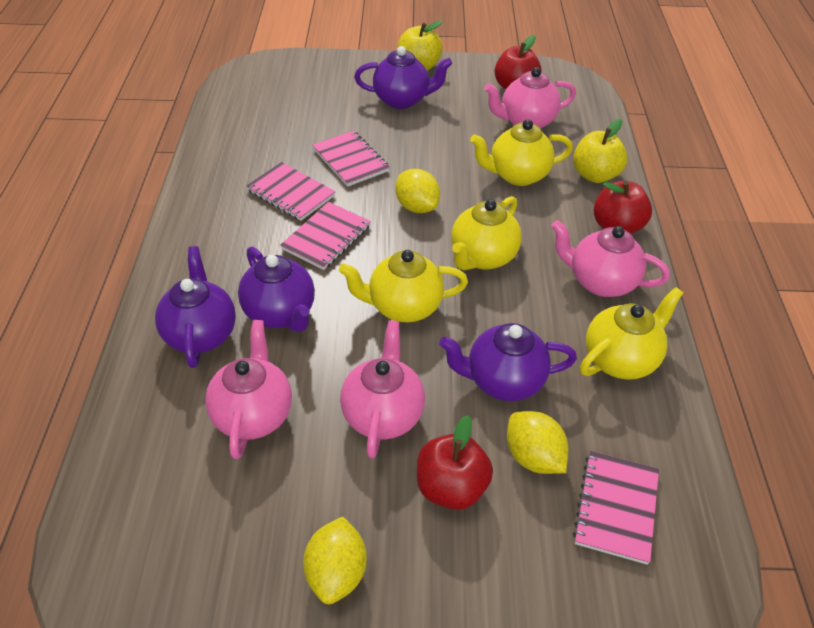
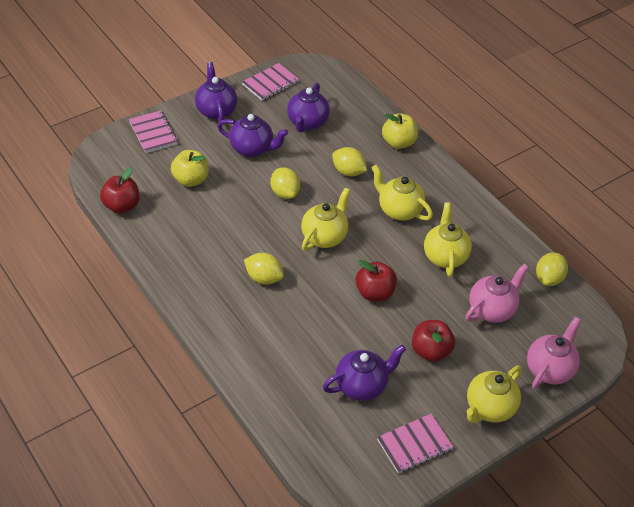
pink notebook: [246,162,336,221] [280,202,371,270] [312,131,390,187] [573,451,659,565] = 4 -> [129,110,178,153] [242,63,299,101] [377,413,454,474] = 3
pink teapot: [205,320,292,459] [340,320,425,459] [484,67,576,129] [551,220,670,297] = 4 -> [466,264,529,323] [527,317,581,389] = 2
yellow lemon: [303,517,367,604] [395,169,440,213] [507,411,568,474] = 3 -> [244,253,284,285] [270,167,300,199] [332,147,367,176] [536,252,568,286] = 4

